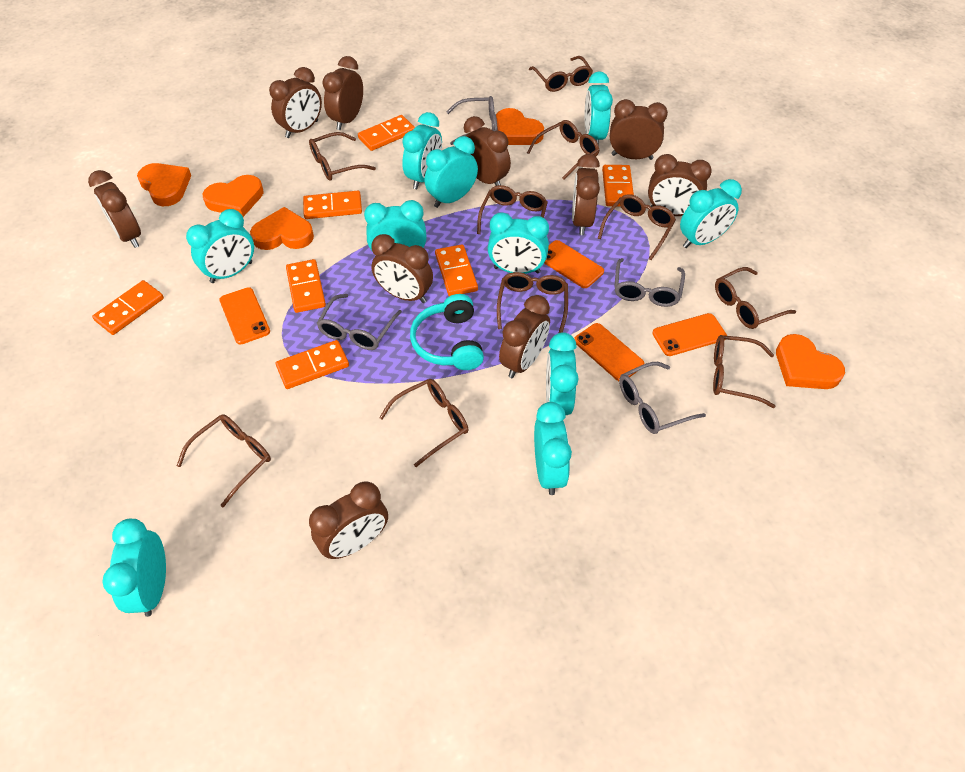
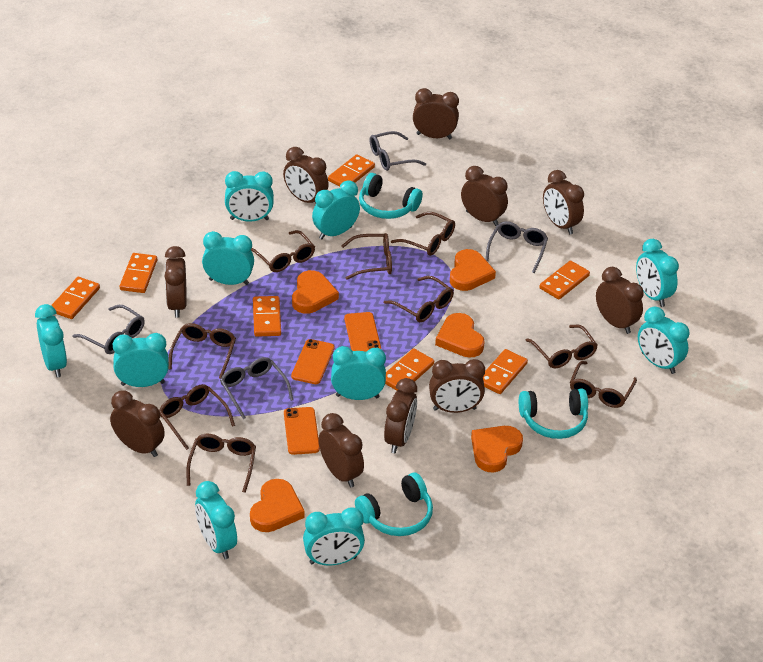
brown glasses: [177,414,271,508] [309,132,376,181] [379,379,468,467] [477,185,548,234] [497,272,568,333] [527,120,599,180] [529,56,593,92] [598,194,676,260] [713,335,776,408] [715,267,796,329] = 10 -> [159,384,235,450] [168,323,236,379] [186,434,256,493] [251,230,315,272] [341,233,392,280] [384,276,454,322] [391,212,455,256] [526,324,598,368] [570,361,637,408] = 9
orange phone: [219,287,270,345] [544,240,604,288] [574,323,644,381] [652,313,727,356] = 4 -> [284,407,320,455] [291,339,335,384] [344,312,381,352] = 3
turquoise headphones: [410,294,484,370] = 1 -> [355,473,433,536] [359,173,423,219] [519,388,588,439] = 3

